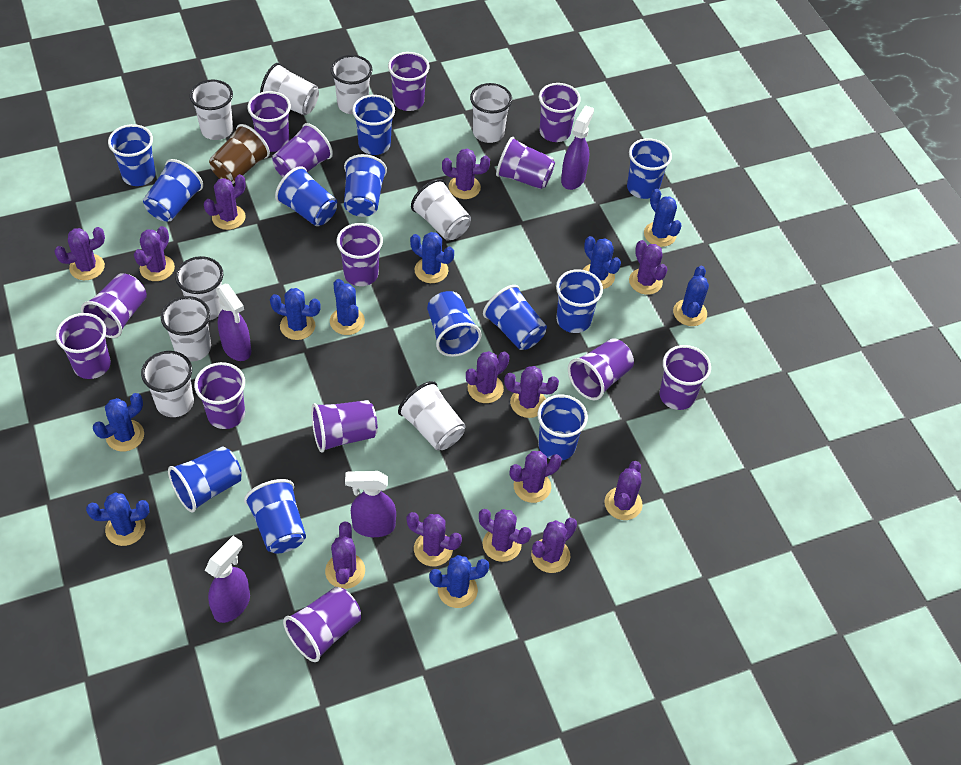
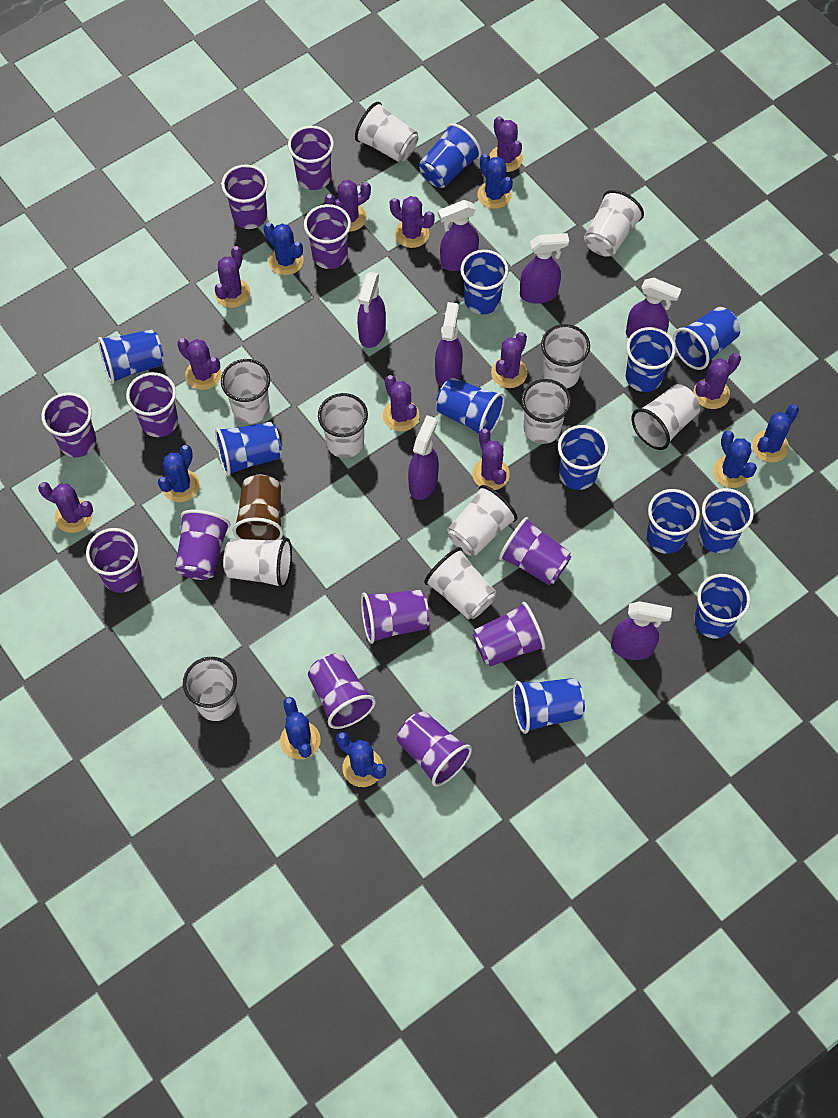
blue cactus: [86,492,149,546] [93,393,144,452] [270,288,321,340] [330,279,365,335] [410,232,454,283] [429,555,489,608] [583,236,621,289] [644,189,682,247] [673,266,709,326] = 9 -> [158,445,199,502] [264,223,304,275] [280,697,321,760] [336,732,386,787] [477,154,513,209] [713,431,757,488] [752,404,799,462] = 7
purple cactus: [54,227,105,280] [134,226,175,281] [204,174,246,230] [325,522,365,589] [406,512,462,566] [442,149,490,199] [466,351,509,403] [479,509,531,562] [504,366,559,418] [509,451,562,503] [531,518,577,573] [604,461,643,520] [629,240,668,295] = 13 -> [38,482,93,533] [177,338,222,390] [215,246,250,308] [324,180,371,232] [383,375,419,432] [390,196,435,248] [472,428,510,490] [489,116,523,172] [491,332,527,388] [693,353,741,409] = 10
purple cup: [56,313,111,379] [81,273,147,338] [194,362,245,429] [248,91,291,152] [272,123,333,177] [283,587,361,662] [311,400,378,453] [337,223,383,286] [388,52,429,111] [496,137,555,189] [539,83,581,142] [568,338,634,400] [659,345,711,410] = 13 -> [42,392,96,457] [86,528,142,593] [126,372,178,437] [175,510,231,580] [221,164,268,229] [288,126,334,190] [304,204,351,269] [308,654,376,729] [361,590,429,644] [397,711,472,787] [472,602,546,667] [499,517,571,585] = 12
purple spray bottle: [205,536,250,623] [216,284,251,361] [345,471,396,537] [561,105,594,190] = 4 -> [357,272,386,348] [408,415,439,500] [435,302,463,387] [438,200,479,271] [520,233,569,303] [611,601,672,660] [626,278,682,338] = 7
white cup: [141,351,194,417] [161,296,211,362] [175,256,223,320] [190,79,233,140] [260,63,319,115] [331,55,373,114] [398,381,466,450] [411,179,471,240] [470,83,512,143] = 9 -> [183,657,237,721] [221,359,270,424] [223,538,292,589] [318,393,368,458] [355,102,418,162] [424,547,496,620] [447,485,517,556] [521,379,571,444] [541,324,590,389] [584,190,644,256] [631,384,700,450] = 11

